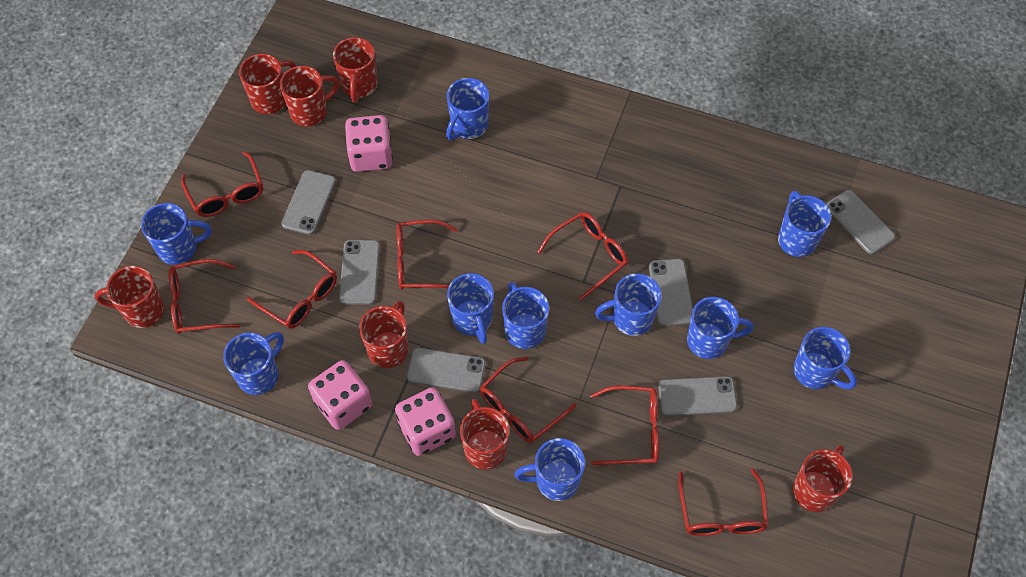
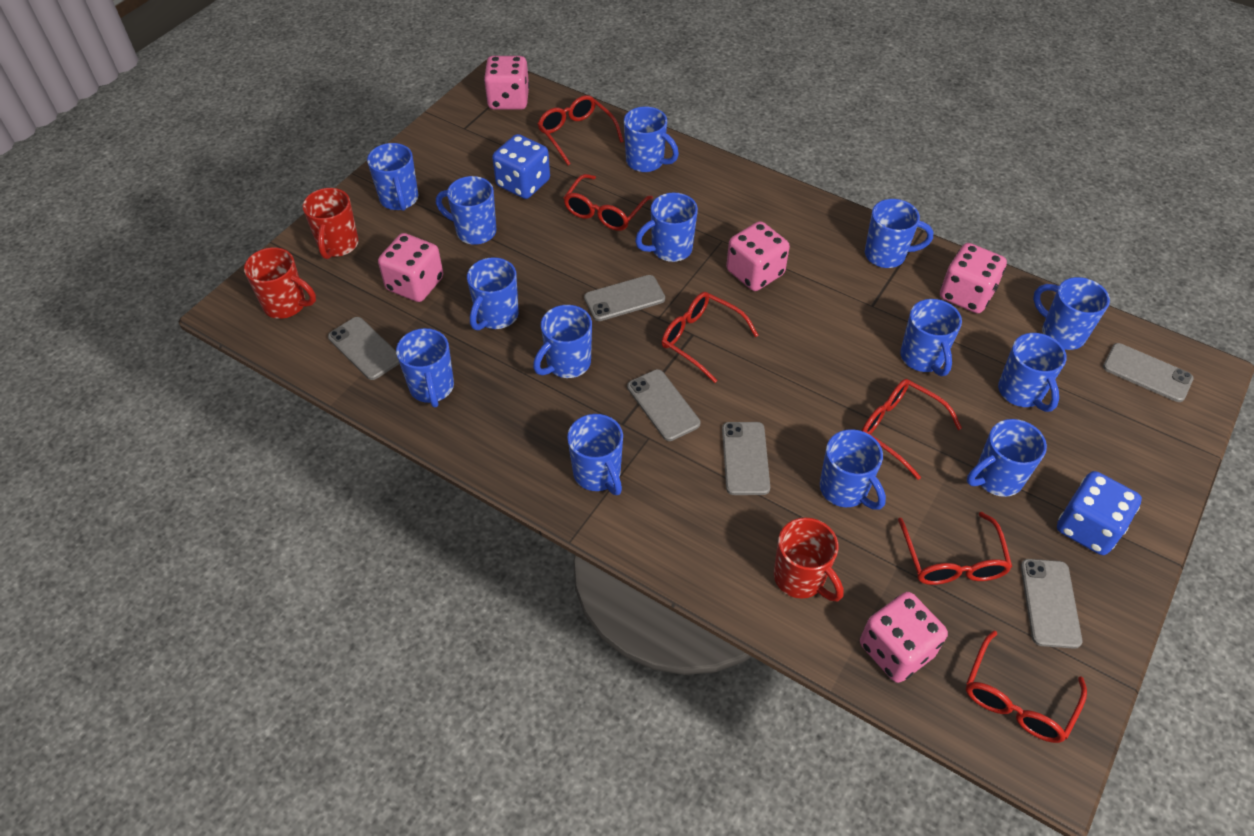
blue dice: none = 0 -> [492,134,550,199] [1057,471,1142,555] = 2
blue mug: [141,203,212,265] [223,332,284,395] [446,78,490,140] [447,273,494,344] [502,282,549,349] [514,438,585,501] [595,273,662,336] [687,297,753,359] [778,191,831,257] [793,327,857,389] = 10 -> [367,143,418,211] [396,328,454,408] [436,176,496,245] [467,257,519,331] [533,305,592,378] [567,414,623,495] [624,106,679,172] [635,193,698,262] [820,429,886,510] [865,199,933,268] [900,299,962,376] [967,419,1047,497] [998,333,1066,412] [1033,277,1110,350] = 14
pink dice: [308,360,372,430] [345,115,393,172] [395,387,456,456] = 3 -> [378,233,443,302] [484,56,529,110] [726,221,790,291] [860,592,948,683] [940,243,1007,313] = 5
red glasses: [169,259,241,334] [181,151,263,217] [247,250,337,329] [397,220,458,290] [480,357,576,443] [537,212,628,300] [590,385,659,465] [679,469,769,536] = 8 -> [538,95,624,165] [563,174,653,231] [662,292,758,383] [862,379,962,480] [898,512,1012,585] [966,630,1087,743] = 6
red mug: [95,266,165,328] [239,54,296,114] [280,66,339,126] [333,37,378,103] [359,301,408,368] [460,399,510,470] [793,445,853,512] = 7 -> [244,247,316,319] [303,188,359,259] [774,518,844,601] = 3

